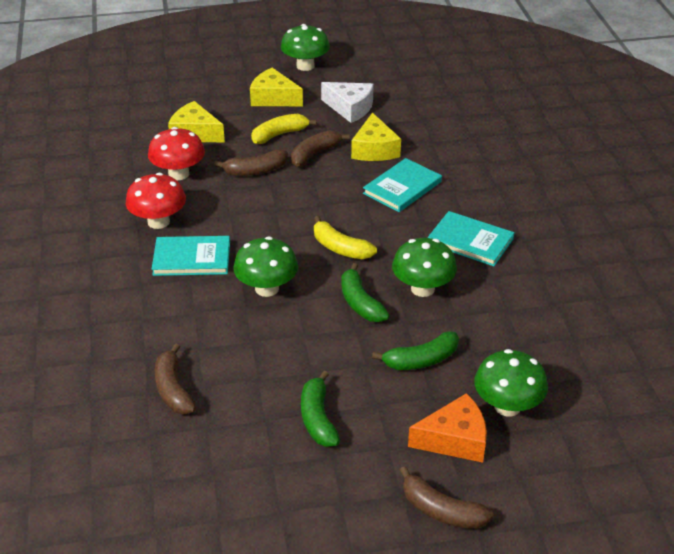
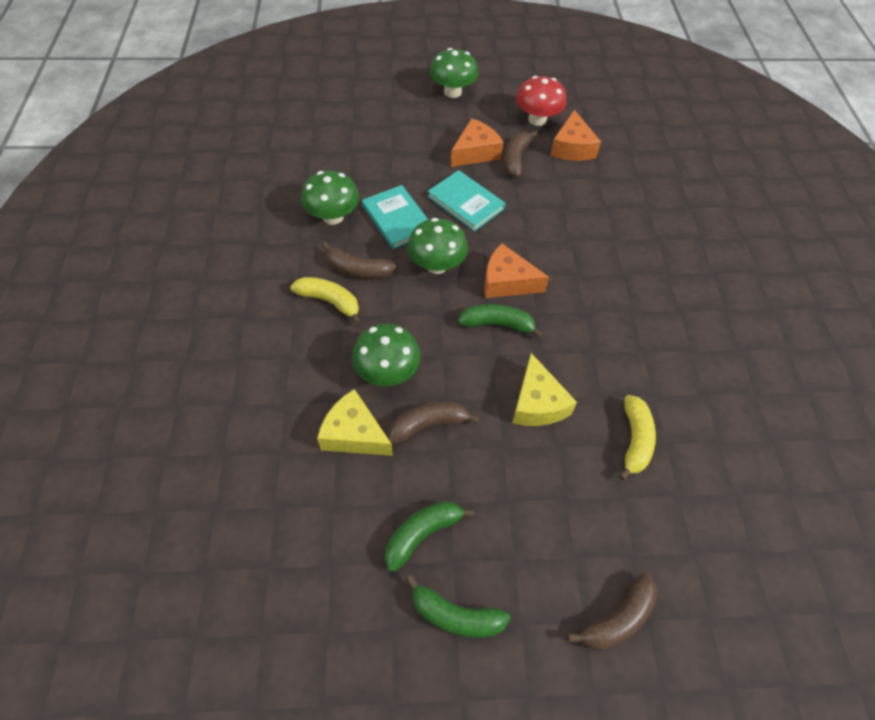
orange cheese: [408,393,487,463] = 1 -> [451,118,504,167] [484,243,549,298] [550,110,601,161] = 3
red mushroom: [126,173,186,229] [148,127,205,180] = 2 -> [516,76,566,126] = 1
turquoise book: [152,236,230,276] [363,158,442,212] [428,211,514,266] = 3 -> [362,185,428,249] [427,170,506,231] = 2
white cheese: [321,82,374,123] = 1 -> none = 0
yellow cheese: [168,101,225,142] [250,68,303,106] [351,112,401,161] = 3 -> [317,389,393,456] [512,353,577,426] = 2

